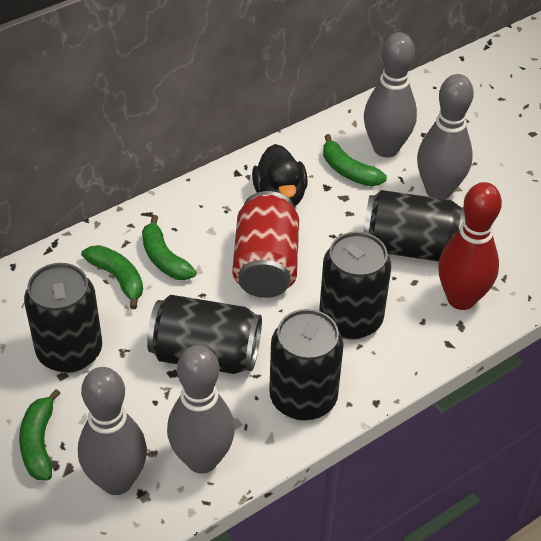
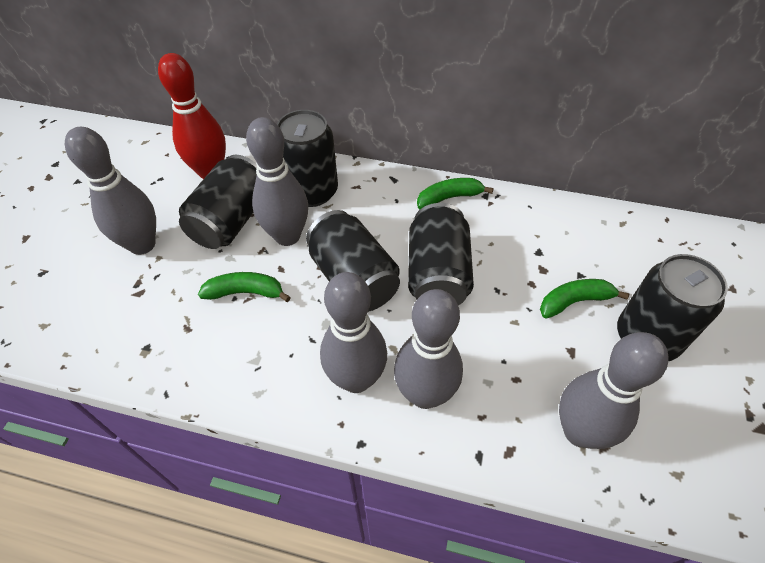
black duck: [252,144,308,206] = 1 -> none = 0
green banana: [19,389,61,480] [81,245,143,309] [142,215,196,280] [323,134,387,186] = 4 -> [198,272,291,302] [417,178,494,209] [540,279,629,318] = 3
grey bowling pin: [78,367,147,495] [167,345,235,474] [364,32,417,158] [417,74,474,199] = 4 -> [65,127,156,255] [246,117,308,246] [320,272,387,393] [394,289,463,409] [559,332,669,449] = 5
red can: [232,191,299,298] = 1 -> none = 0

